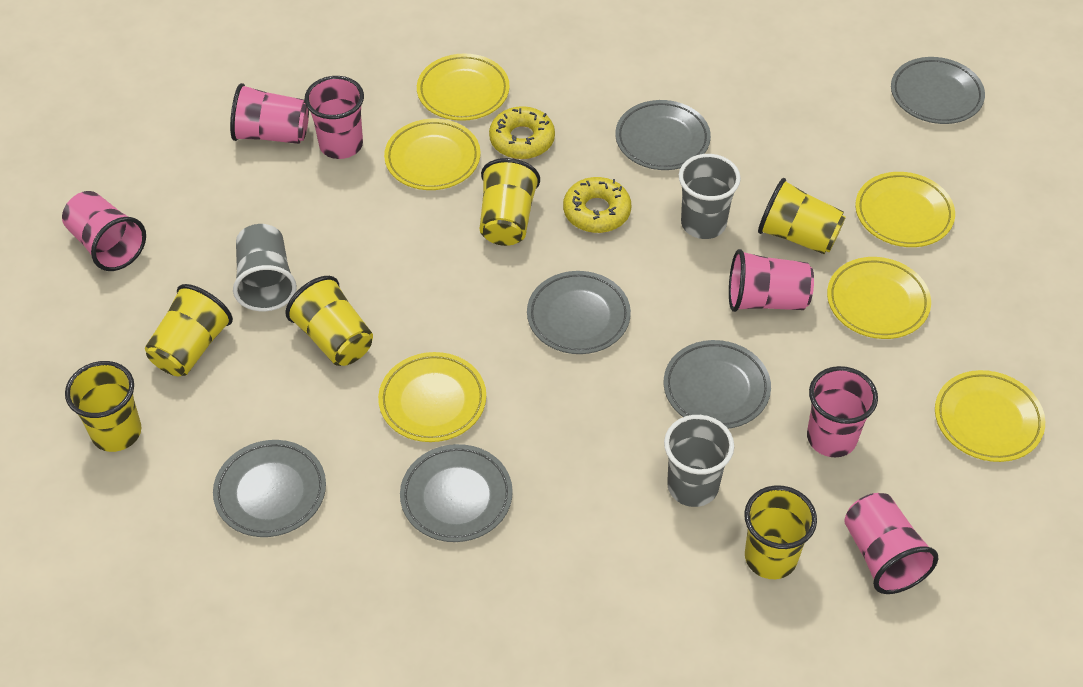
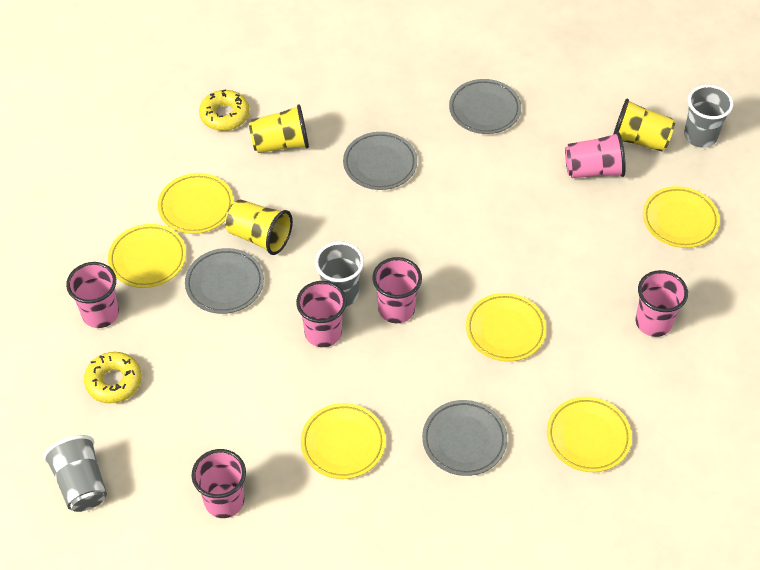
grey plate: [213,440,326,537] [400,444,513,542] [527,271,631,354] [615,100,711,170] [664,340,771,429] [891,57,985,124] = 6 -> [185,248,264,314] [343,132,417,190] [422,400,507,476] [449,79,521,134] = 4
yellow cup: [65,361,141,452] [145,284,233,376] [285,276,373,366] [480,158,540,246] [744,485,817,579] [758,178,846,254] = 6 -> [225,199,293,255] [249,104,309,153] [613,99,675,151] = 3

